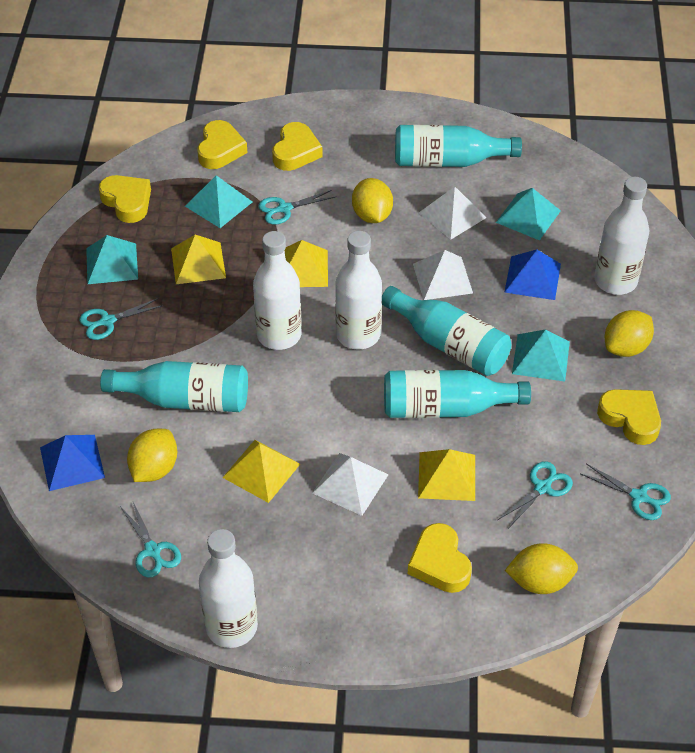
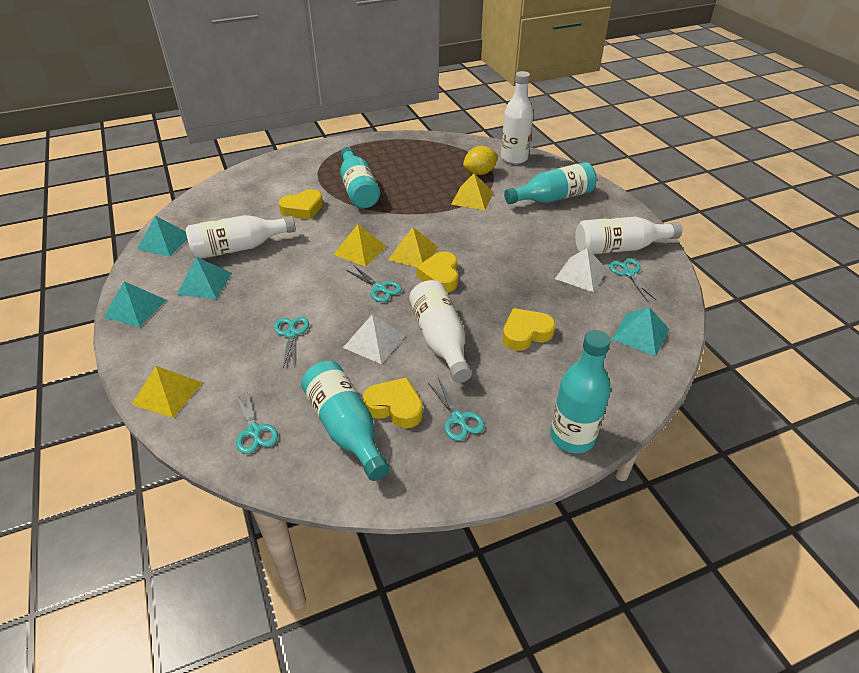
blue pyramid: [40,435,105,491] [504,249,561,300] = 2 -> none = 0
white pyramid: [313,453,388,516] [413,250,473,300] [419,187,487,240] = 3 -> [343,314,405,364] [555,248,608,292] = 2
yellow heart: [99,175,151,223] [197,120,248,169] [272,122,323,171] [408,523,472,593] [597,389,661,445] = 5 -> [279,189,323,220] [363,377,423,428] [416,252,458,292] [502,308,556,351] = 4
yellow lemon: [127,429,177,482] [352,178,393,223] [505,543,578,594] [605,310,654,357] = 4 -> [463,146,498,175] = 1

